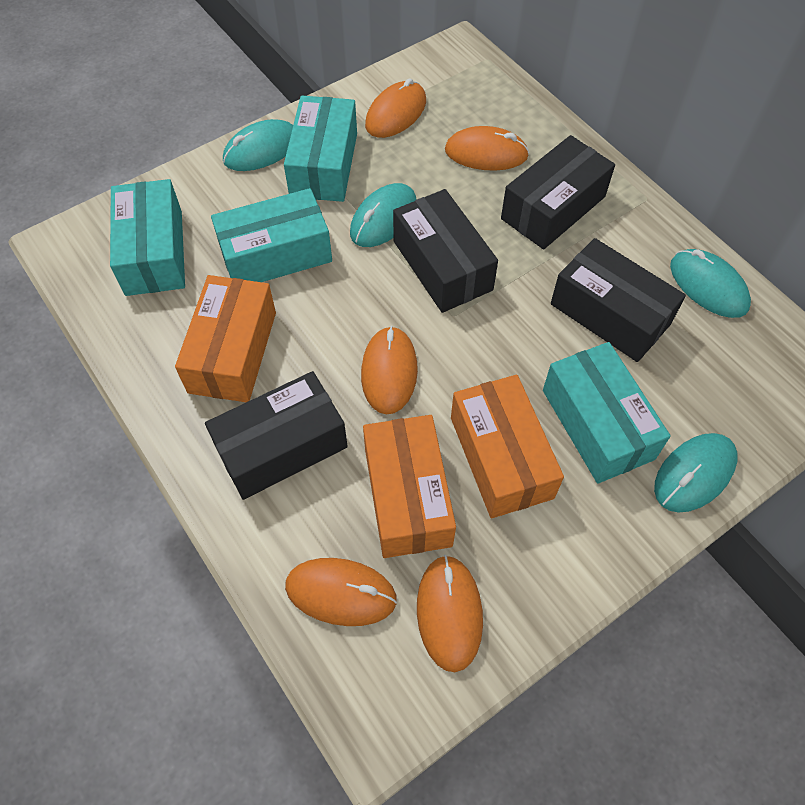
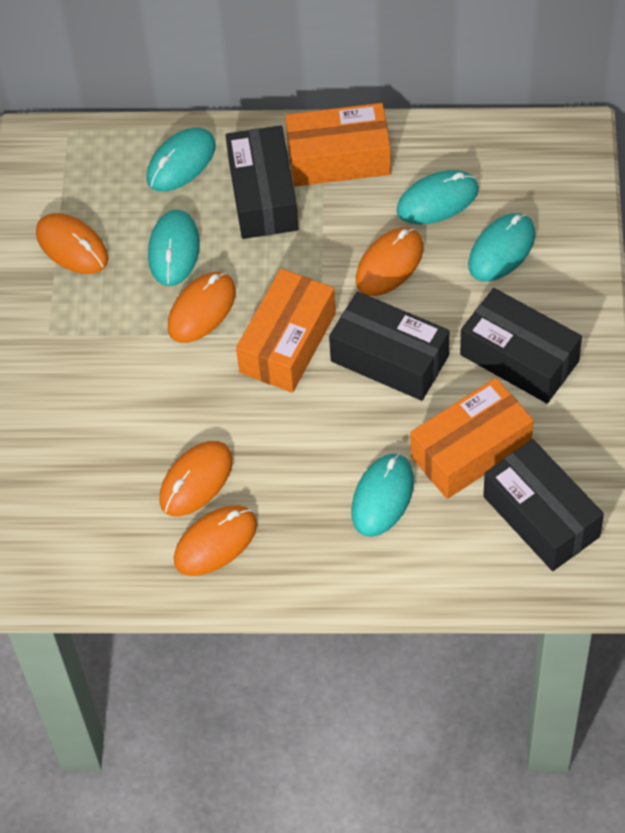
turquoise box: [110,179,185,296] [211,188,332,282] [284,96,357,202] [543,342,671,483] = 4 -> none = 0
turquoise mouse: [223,119,293,171] [350,183,417,247] [654,433,737,513] [670,249,751,318] = 4 -> [146,127,216,191] [148,210,200,286] [351,453,414,537] [396,170,479,224] [468,213,535,281] = 5

